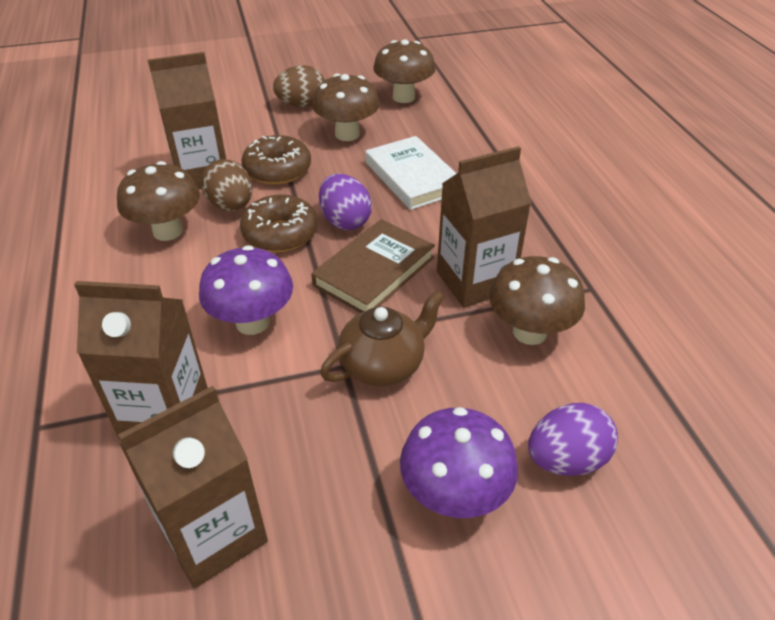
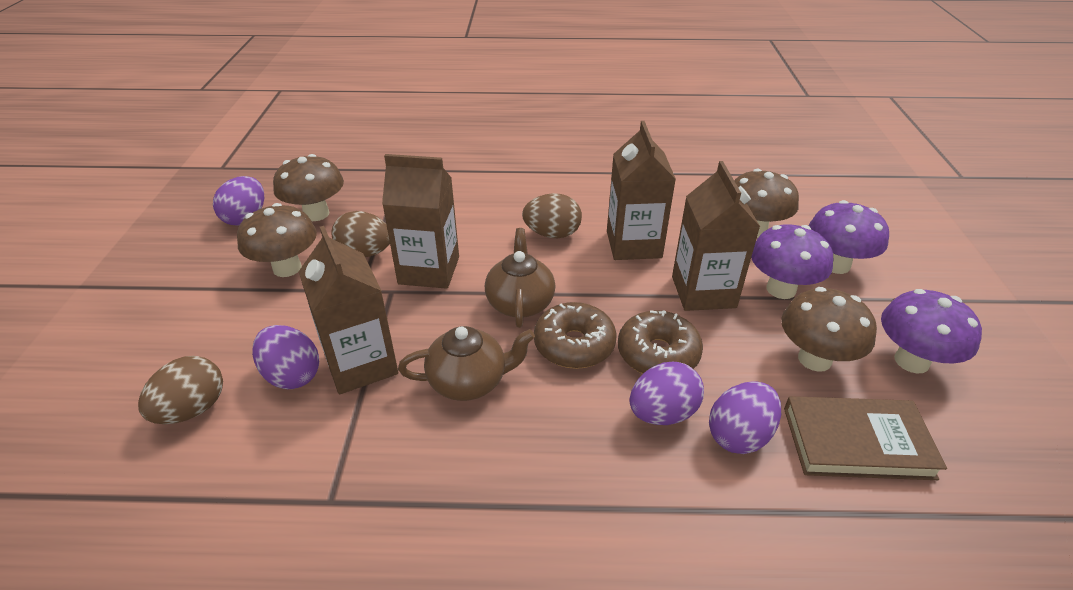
brown egg: [201,159,252,211] [273,65,325,107] = 2 -> [138,356,223,424] [331,211,390,257] [522,193,582,238] = 3
brown teapot: [320,290,444,387] = 1 -> [398,326,535,401] [485,228,555,328] = 2
purple egg: [319,173,372,230] [528,403,618,476] = 2 -> [213,176,264,226] [252,325,319,389] [629,362,704,425] [709,381,781,454] = 4
purple mushroom: [199,245,293,335] [400,407,518,518] = 2 -> [751,224,833,299] [809,200,889,274] [881,289,982,374] = 3
white book: [365,136,457,210] = 1 -> none = 0

